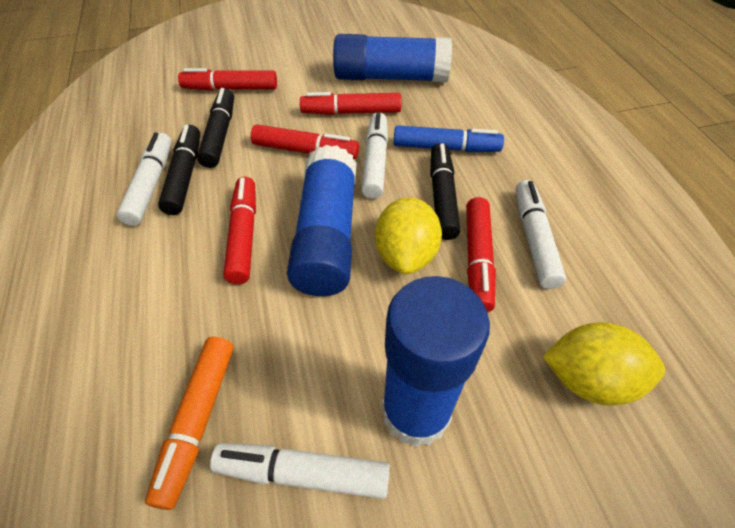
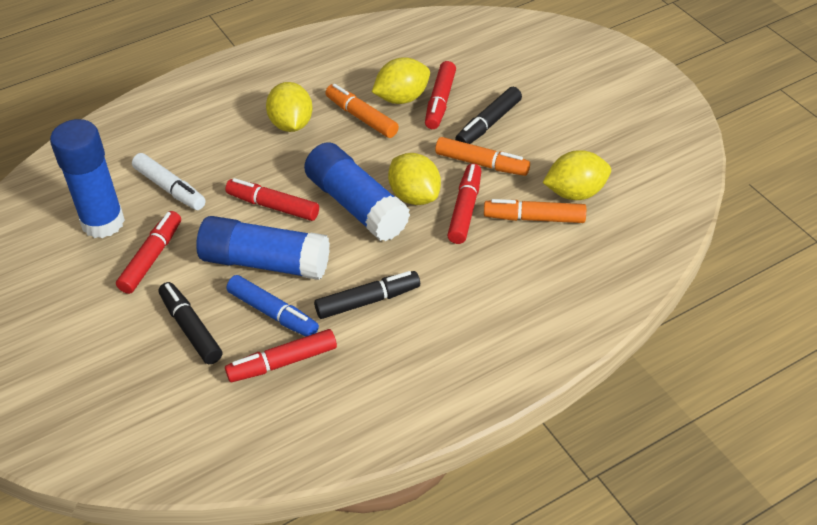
orange marker: [145,337,233,510] = 1 -> [325,84,399,138] [435,137,530,176] [484,199,586,223] = 3
white marker: [117,133,171,226] [210,443,390,499] [361,112,388,199] [516,180,566,289] = 4 -> [132,153,206,210] = 1
yellow lemon: [375,197,442,274] [542,322,665,406] = 2 -> [266,82,313,132] [372,57,430,104] [388,153,441,205] [543,150,611,200] = 4

